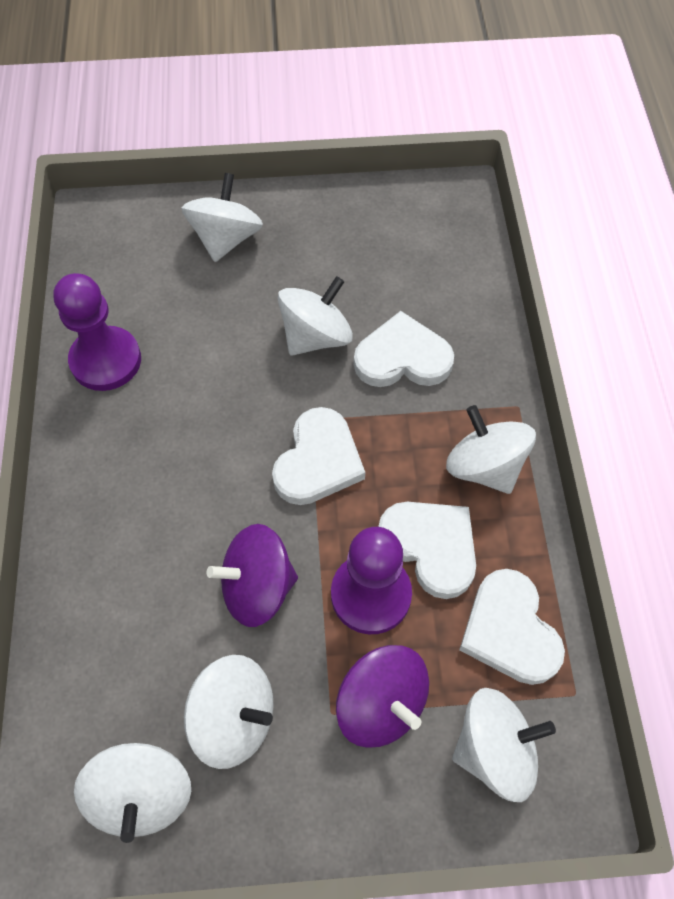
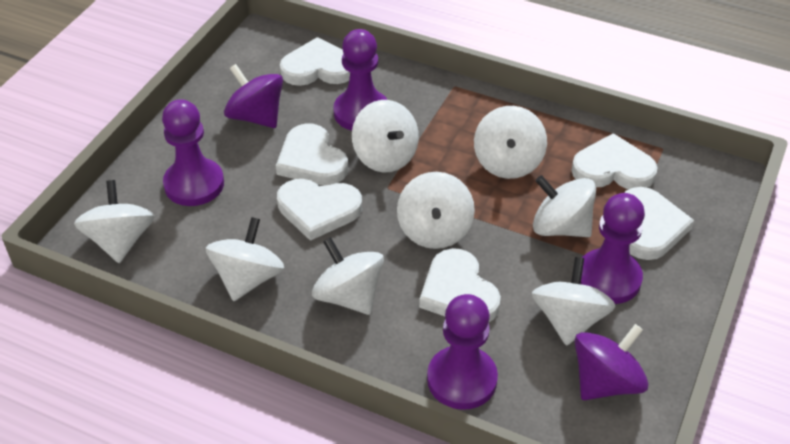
purple pawn: [53,273,141,391] [331,527,412,634] = 2 -> [162,99,224,206] [333,29,387,131] [427,294,498,410] [581,193,645,304] = 4
white heart: [272,407,365,505] [354,311,454,387] [378,502,476,599] [459,569,565,685] = 4 -> [276,123,348,185] [277,179,362,241] [280,37,350,86] [419,248,501,323] [571,133,658,189] [624,187,694,260] = 6
white spinning top: [74,743,191,843] [182,173,263,262] [184,655,274,769] [277,276,353,356] [446,405,536,494] [452,688,556,802] = 6 -> [74,180,155,263] [206,217,284,301] [312,237,384,315] [352,100,419,172] [397,172,475,249] [474,106,547,179] [532,257,615,346] [533,175,596,237] = 8

